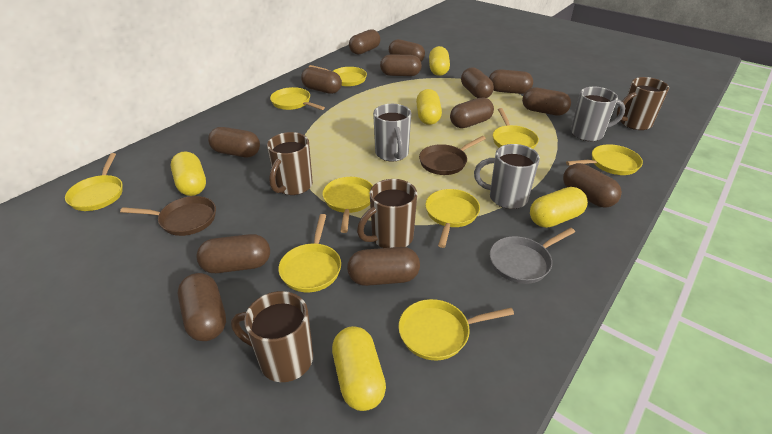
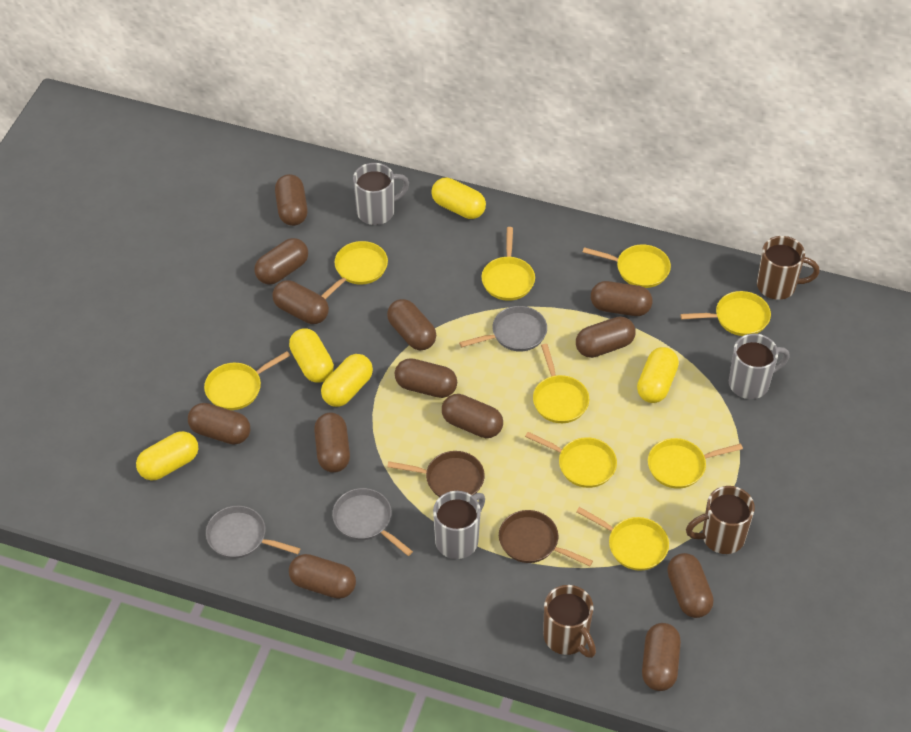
brown mug: [231,291,313,382] [267,132,313,195] [357,179,417,248] [617,77,669,130] = 4 -> [543,585,596,658] [686,486,755,554] [757,236,819,300] = 3
grey pan: [490,228,575,284] = 1 -> [206,506,301,559] [332,488,413,556] [459,306,547,352] = 3

